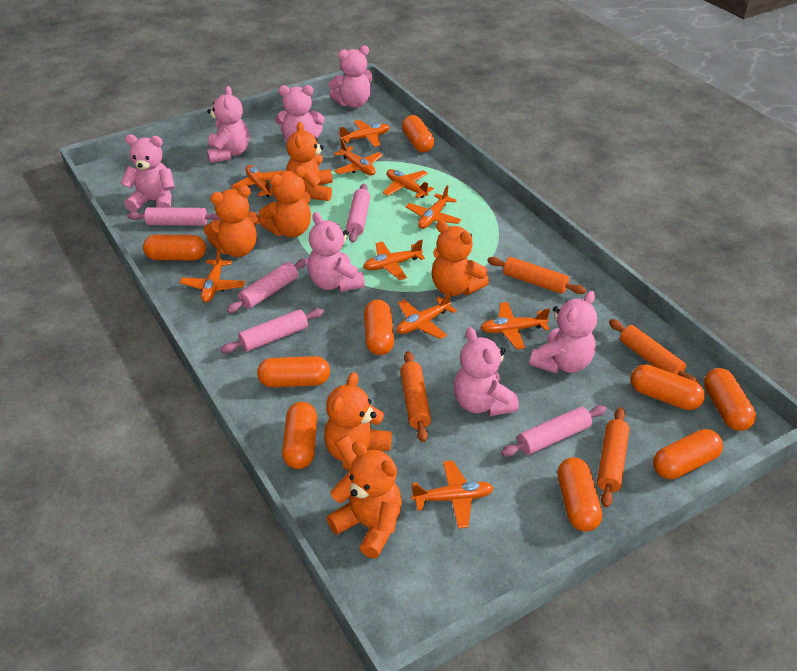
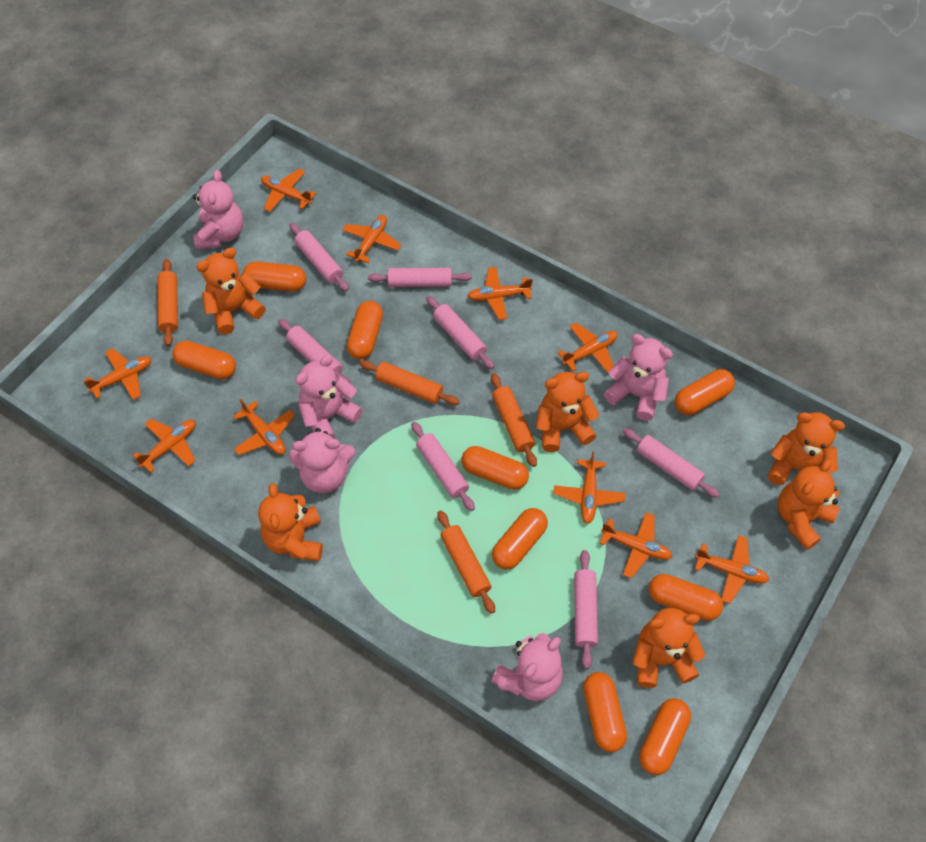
pink rolling pin: [127,207,221,226] [221,308,324,353] [227,259,308,313] [346,184,370,243] [501,405,606,457] = 5 -> [278,319,351,384] [290,223,349,291] [368,268,472,287] [411,422,475,511] [426,296,494,369] [574,550,598,669] [623,428,720,498] = 7
pink teddy bear: [121,134,175,212] [207,86,249,163] [275,85,325,142] [307,212,365,292] [328,46,373,108] [454,327,519,416] [529,291,597,373] = 7 -> [193,170,243,250] [289,428,355,493] [295,355,363,439] [491,633,563,701] [604,334,673,421] = 5

